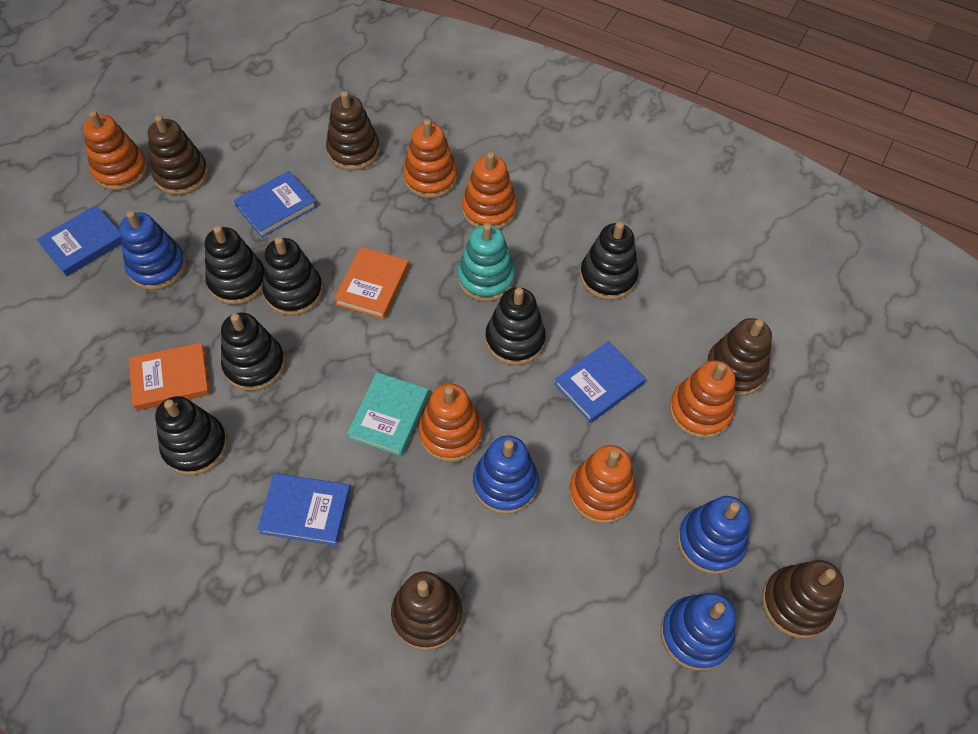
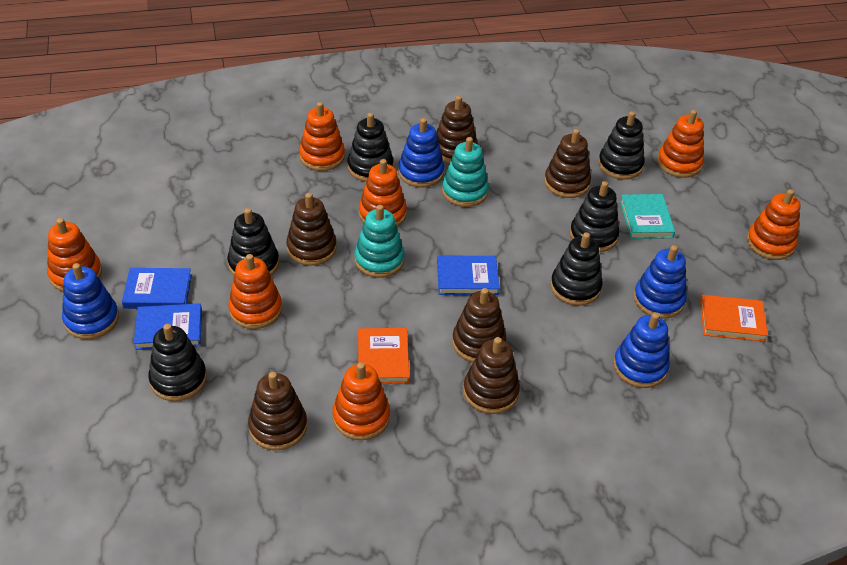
blue book: [37,205,122,276] [234,171,317,238] [257,473,351,546] [554,341,646,423] = 4 -> [122,268,192,309] [134,303,202,350] [437,256,500,295] = 3
brown stacking toy: [148,115,209,195] [326,91,380,170] [391,571,463,650] [706,318,772,396] [762,560,844,638] = 5 -> [248,372,307,450] [286,193,337,266] [436,96,478,163] [452,288,507,362] [463,337,520,414] [544,129,591,198] = 6
orange stacking toy: [83,111,148,191] [403,119,457,199] [419,383,483,462] [462,152,517,229] [569,445,636,524] [669,360,735,438] = 6 -> [47,218,102,291] [228,254,282,329] [299,102,345,171] [332,362,390,440] [359,159,407,227] [657,110,704,178] [747,189,800,260] = 7
turquoise stacking toy: [457,223,515,302] = 1 -> [354,205,405,278] [442,137,489,207] = 2

